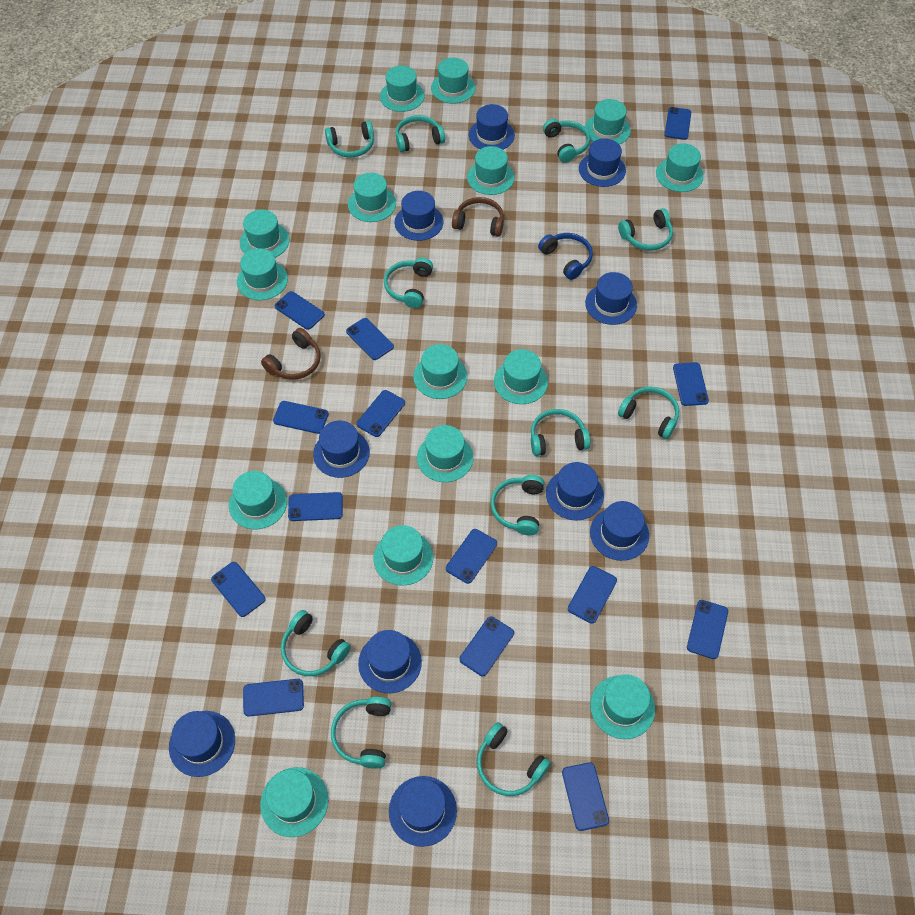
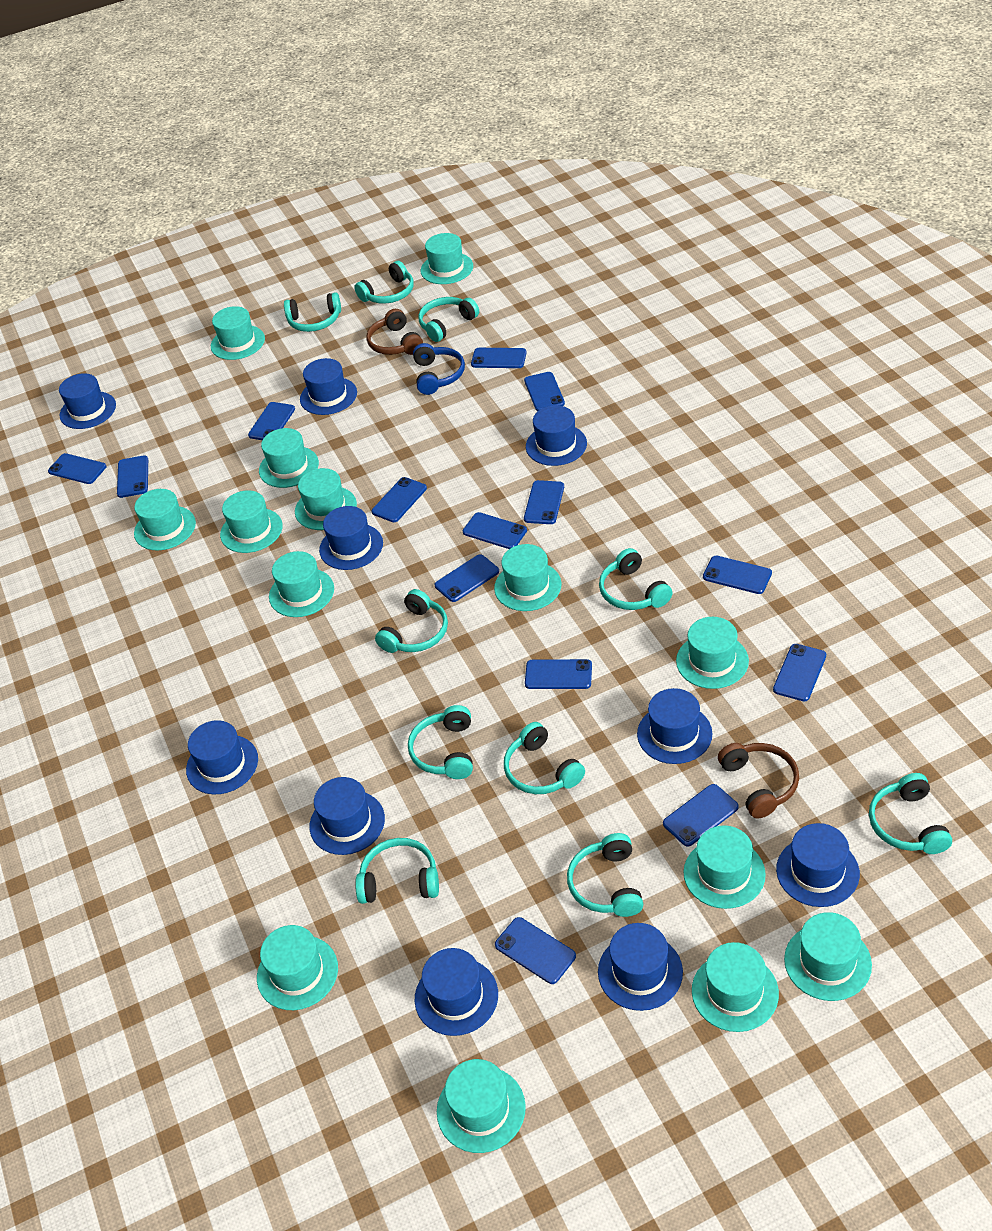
turquoise hat: [229,471,287,529] [237,248,288,300] [240,210,290,258] [260,767,328,837] [348,173,396,222] [373,525,433,586] [380,66,425,112] [413,344,467,399] [417,425,473,482] [431,58,476,103] [467,146,514,195] [494,349,548,404] [585,99,631,144] [590,674,655,739] [656,143,704,192] = 15 -> [134,489,196,550] [211,306,265,360] [220,490,283,553] [257,925,338,1010] [259,428,319,488] [269,551,334,617] [295,468,357,530] [421,233,473,284] [437,1059,526,1153] [494,544,561,611] [676,617,749,689] [683,825,766,909] [692,942,779,1032] [784,912,872,1001] = 14
turquoise headphones: [281,610,351,676] [325,121,374,157] [331,697,391,769] [384,258,433,308] [395,115,445,152] [477,722,551,796] [491,475,544,535] [531,409,590,456] [543,119,590,163] [618,208,673,250] [618,387,679,439] = 11 -> [284,292,341,332] [354,261,414,304] [355,838,439,904] [375,589,448,653] [408,705,473,779] [418,297,479,342] [504,722,585,794] [567,833,643,917] [599,548,673,610] [869,773,952,854] = 10

